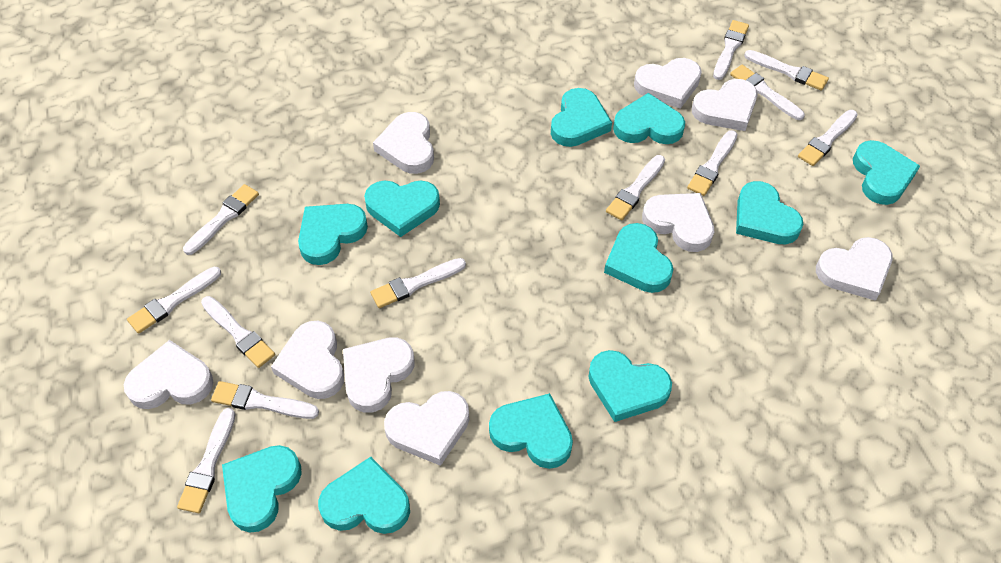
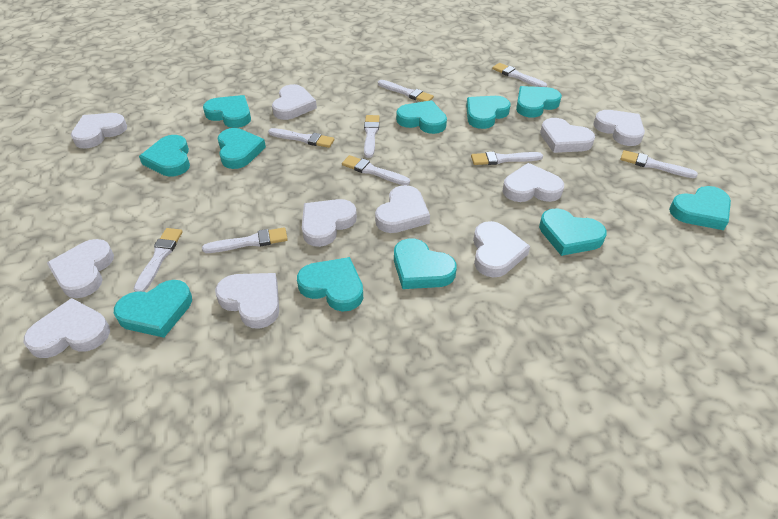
white brush: [127,267,221,334] [177,408,235,513] [183,184,259,255] [201,296,275,368] [211,381,319,419] [370,258,466,308] [606,155,665,221] [687,130,738,196] [713,20,749,80] [730,65,805,120] [744,50,829,91] [798,110,858,166] = 12 -> [134,228,183,292] [202,227,288,253] [268,128,334,148] [342,155,410,185] [364,115,380,158] [378,80,434,102] [471,152,543,165] [492,63,547,87] [620,150,698,178] = 9
white heart: [124,340,213,409] [271,321,344,399] [343,337,414,413] [373,112,434,174] [384,391,469,466] [634,58,702,109] [642,193,714,252] [692,79,758,131] [816,237,893,301] = 9 -> [24,298,110,358] [47,239,114,298] [71,113,127,149] [215,273,279,329] [272,84,317,120] [302,199,357,247] [375,185,430,233] [473,221,530,277] [503,163,564,202] [540,118,595,153] [593,110,645,146] = 11

